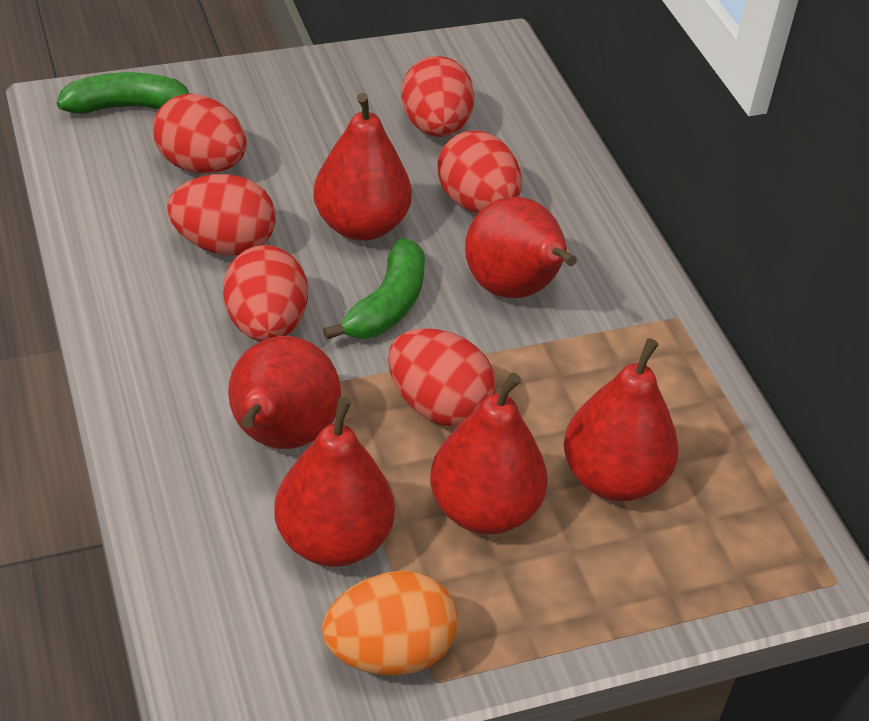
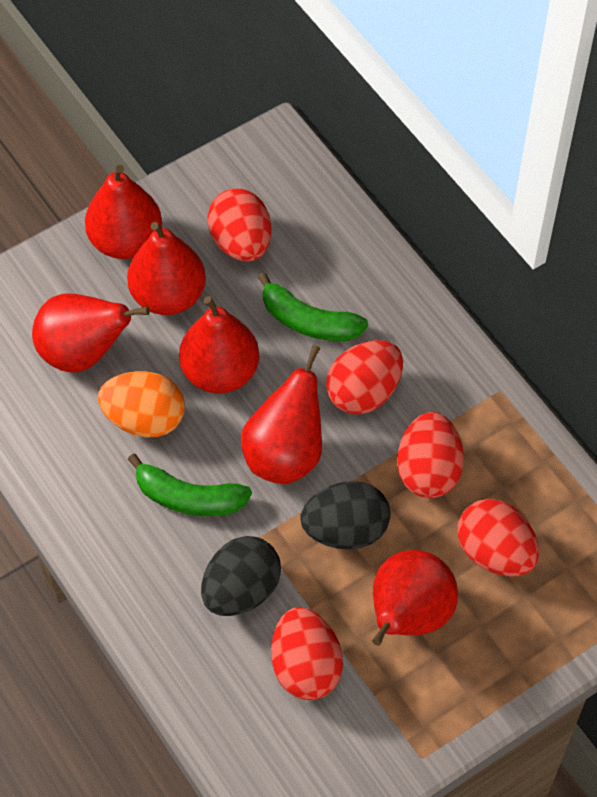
black egg: none = 0 -> [201,536,281,616] [301,481,390,549] = 2
red egg: [153,94,247,174] [167,174,276,256] [223,245,308,342] [388,328,496,427] [401,56,474,137] [437,131,522,214] = 6 -> [207,188,272,262] [271,607,343,700] [326,340,403,414] [397,412,464,498] [458,499,539,577] = 5

